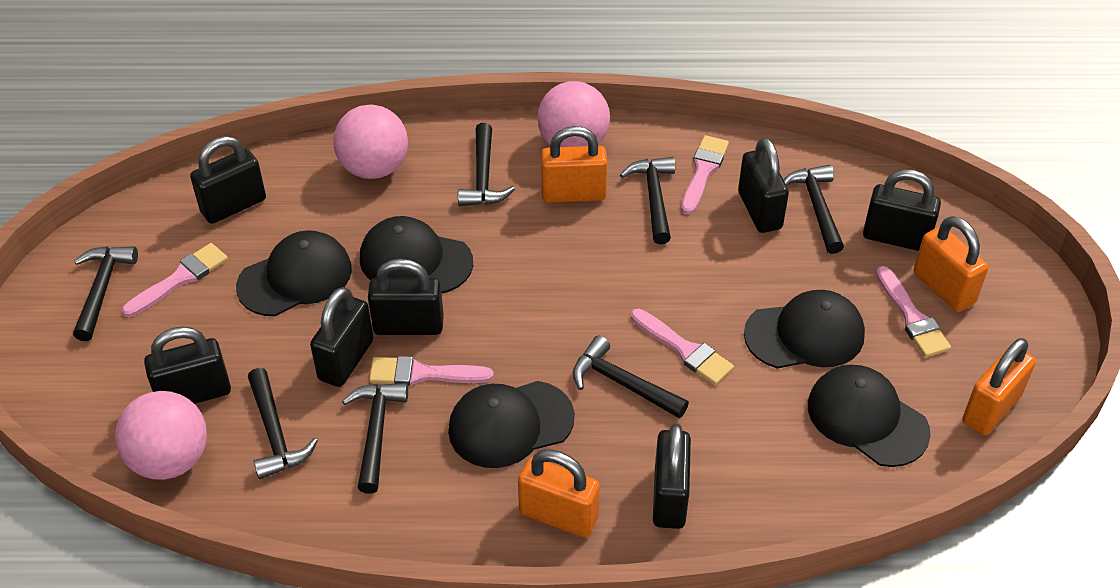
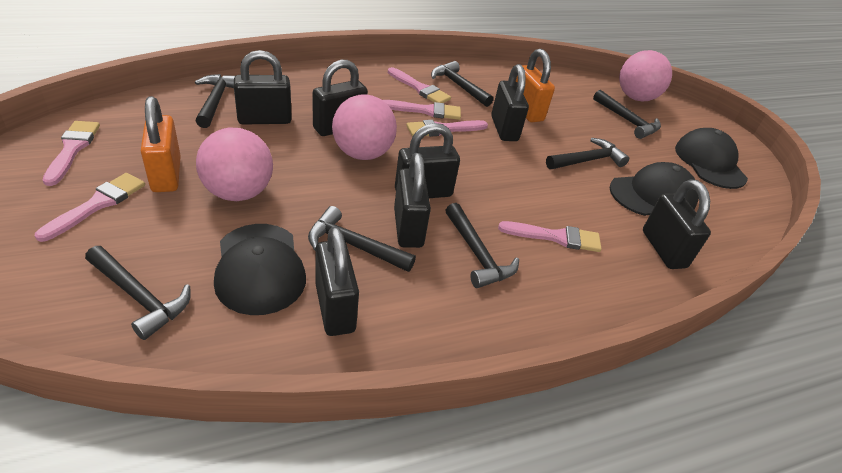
black cap: [236,230,352,316] [360,216,473,294] [448,381,575,468] [744,290,865,369] [808,365,931,467] = 5 -> [214,224,306,315] [610,162,699,216] [675,128,748,189] = 3
orange padlock: [518,449,600,537] [541,126,607,203] [914,216,988,312] [962,338,1036,435] = 4 -> [141,96,181,192] [516,49,555,122] = 2
pink brush: [122,243,228,317] [369,356,494,386] [631,309,734,385] [681,135,729,215] [876,266,951,357] = 5 -> [35,173,145,242] [43,121,100,186] [382,100,461,120] [388,67,451,103] [406,120,488,137] [498,221,602,252] = 6

